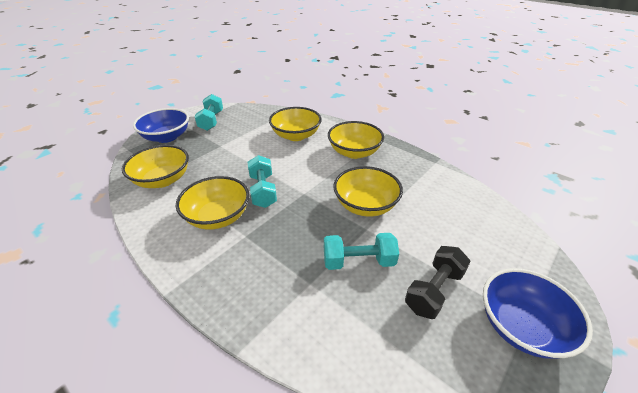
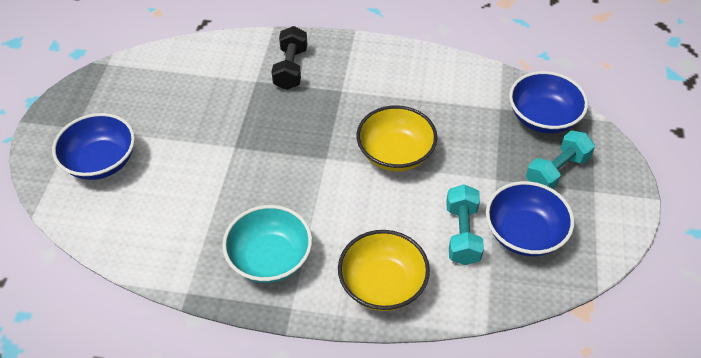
blue bowl: [133,108,189,143] [483,268,593,359] = 2 -> [52,113,135,180] [486,181,575,256] [509,71,588,134] = 3
turquoise bowl: none = 0 -> [222,205,312,283] = 1
turquoise dumbbell: [194,94,223,131] [248,155,277,208] [324,233,399,270] = 3 -> [446,184,484,265] [526,130,595,189] = 2
yellow bowl: [122,145,189,188] [176,176,250,230] [269,107,322,141] [328,121,384,159] [333,166,403,217] = 5 -> [338,230,430,311] [356,105,437,172] = 2

